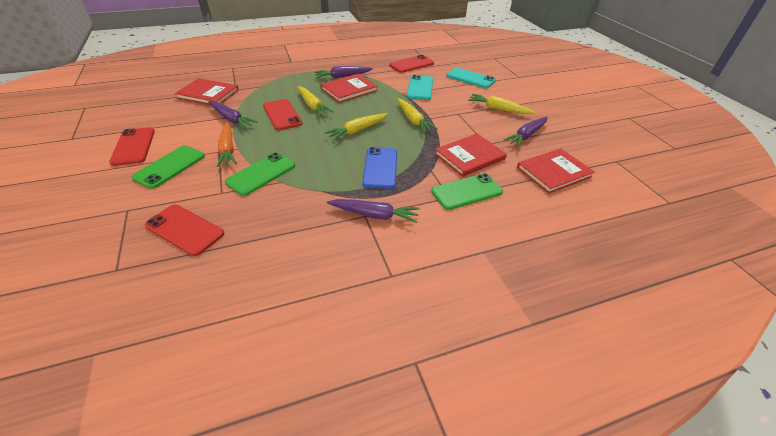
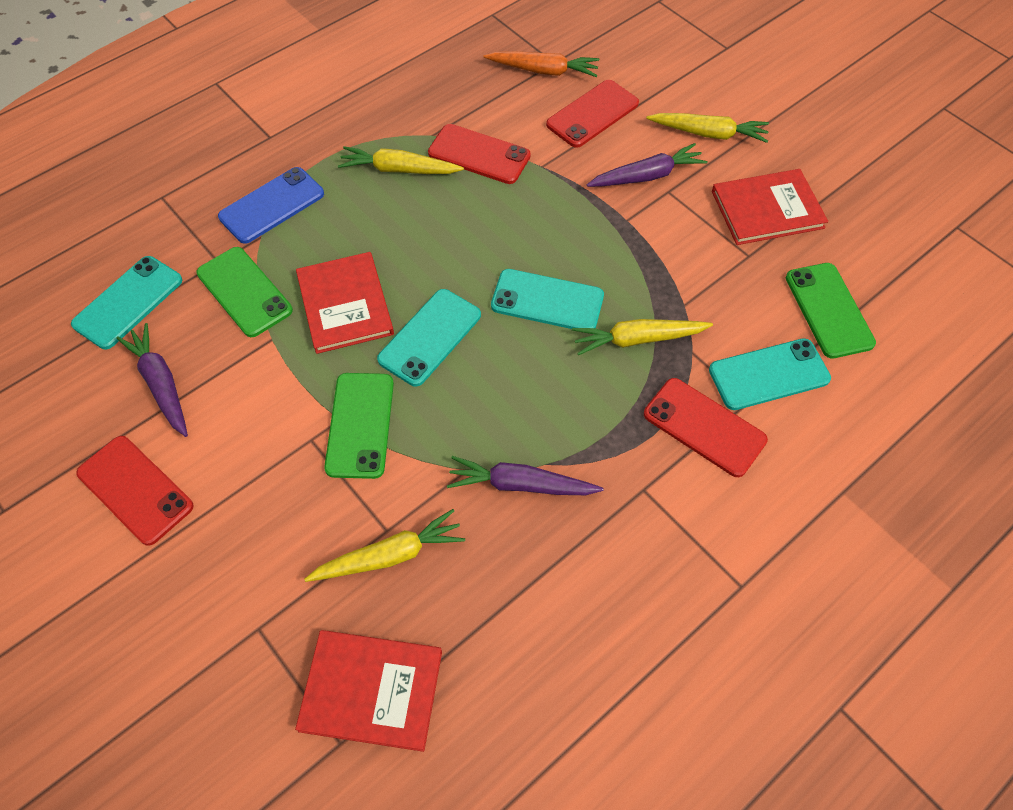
purple carrot: [208,101,258,129] [314,66,373,78] [327,199,419,223] [504,117,548,147] = 4 -> [116,323,188,437] [447,456,604,495] [587,143,708,187] = 3
red book: [175,78,239,105] [320,74,378,103] [434,134,507,177] [517,148,595,194] = 4 -> [295,630,442,752] [296,252,394,354] [712,169,828,245] = 3
turquoise phone: [407,75,433,100] [447,67,496,88] = 2 -> [71,256,182,349] [377,289,481,386] [491,269,604,329] [709,338,831,410] = 4

